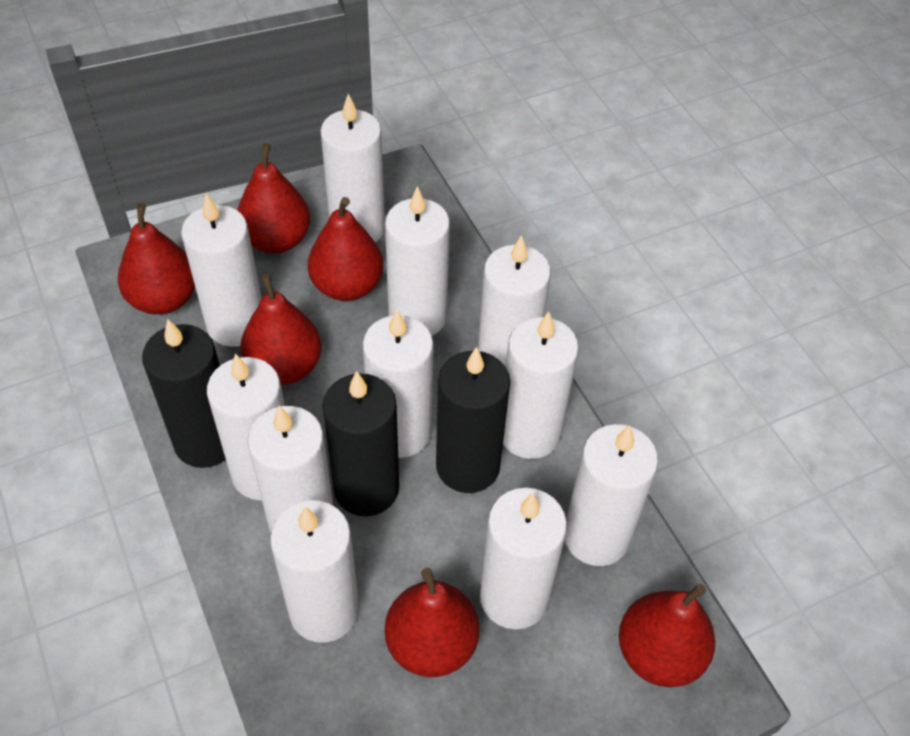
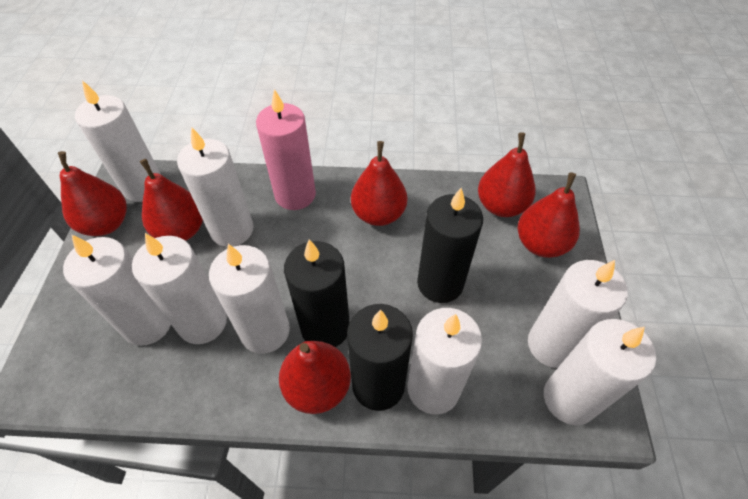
pink candle: none = 0 -> [256,89,316,210] = 1
white candle: [181,194,261,347] [207,353,285,500] [247,406,334,532] [270,500,359,643] [320,94,385,243] [363,310,434,458] [385,186,450,336] [478,235,551,367] [480,488,567,629] [503,312,579,459] [565,424,658,566] = 11 -> [63,234,171,346] [75,81,160,202] [132,233,227,344] [177,127,254,247] [209,244,290,354] [407,308,482,414] [528,260,628,368] [544,319,656,425] = 8

